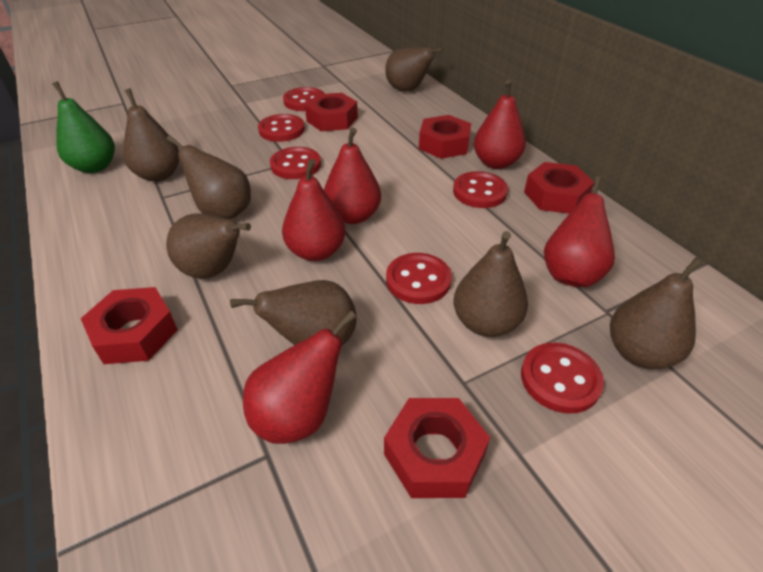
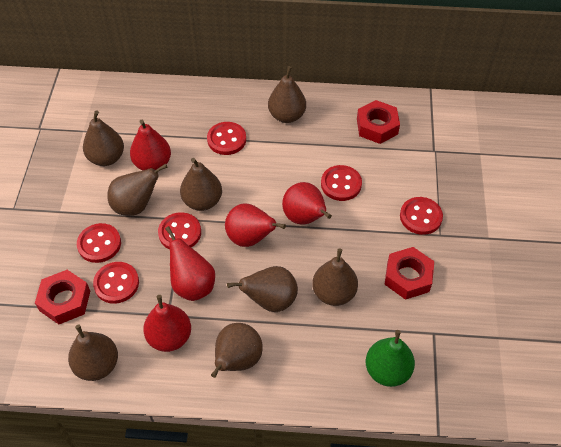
brown pear: [123,88,180,182] [166,213,251,279] [167,135,251,219] [230,280,357,347] [385,47,443,91] [454,231,528,337] [610,256,704,369] = 7 -> [68,324,118,381] [83,110,124,166] [107,164,168,216] [180,158,222,211] [211,323,263,378] [227,266,298,312] [268,66,306,123] [312,249,358,306] = 8
red nut: [81,287,178,364] [305,93,358,131] [384,398,490,498] [419,115,471,159] [524,162,594,214] = 5 -> [35,270,90,324] [357,100,400,144] [384,247,434,300] = 3

